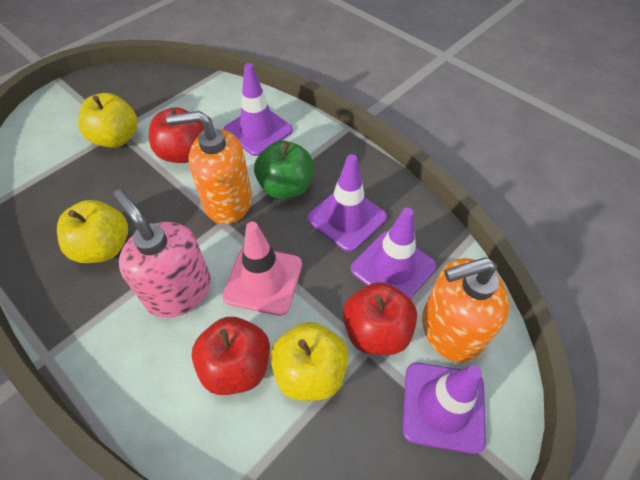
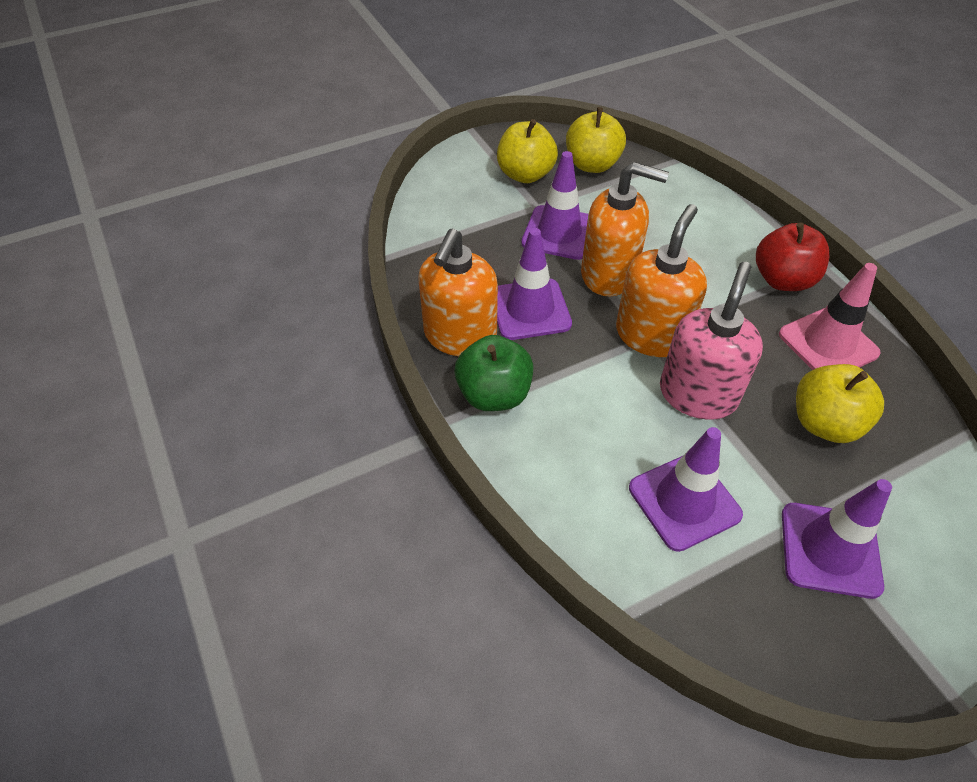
orange soap dispenser: [166,111,252,224] [422,257,509,363] = 2 -> [419,229,498,356] [581,162,669,296] [616,204,707,357] = 3
red apple: [149,107,204,163] [191,317,270,395] [343,282,417,355] = 3 -> [756,222,829,291] = 1

